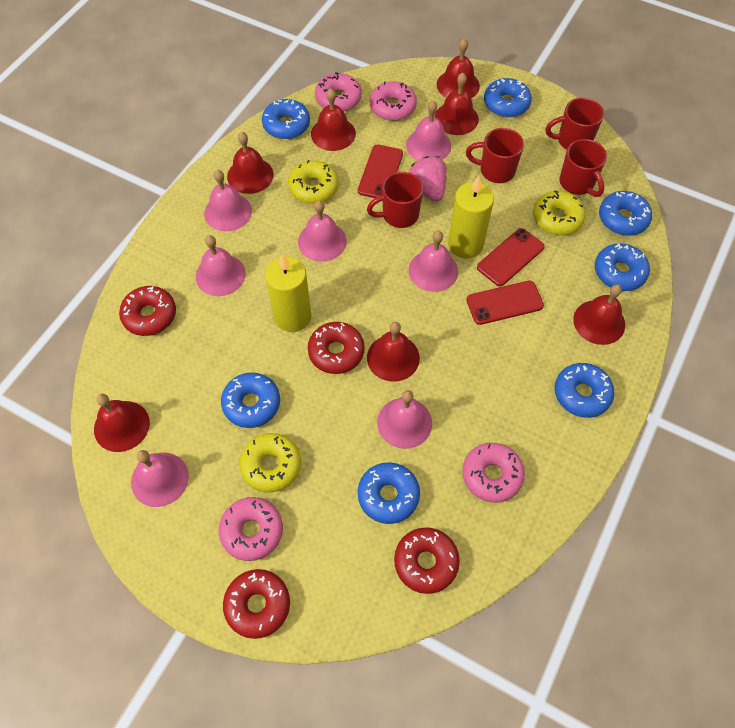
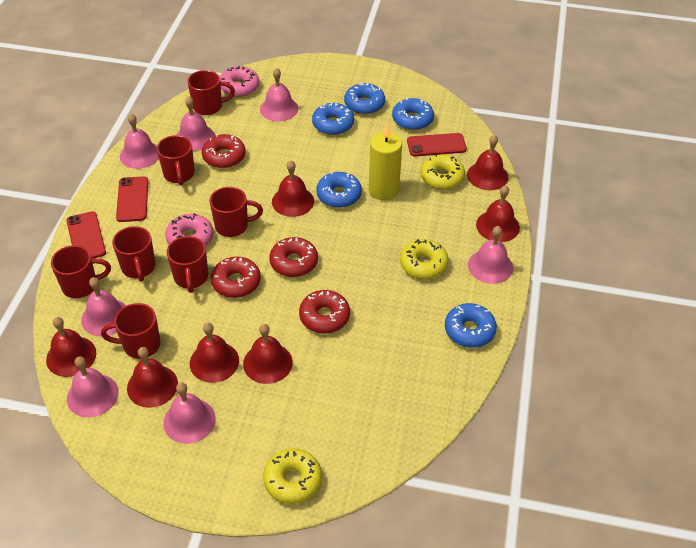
blue donut: [221,373,280,428] [262,99,310,139] [358,462,420,524] [484,78,532,117] [555,363,615,418] [595,243,650,291] [599,191,652,236] = 7 -> [312,103,354,135] [317,172,362,208] [344,82,385,114] [392,98,434,130] [445,303,497,348] = 5
pink donut: [219,497,283,561] [315,72,362,111] [369,81,417,121] [463,443,525,503] = 4 -> [165,213,213,246] [220,66,259,97] = 2
pink strawberry: [409,156,447,202] = 1 -> none = 0
red mug: [367,172,423,228] [466,128,524,183] [545,98,604,150] [560,139,607,197] = 4 -> [51,245,111,298] [101,303,160,359] [112,226,156,282] [157,135,195,185] [167,236,208,293] [187,70,235,115] [209,187,263,237] = 7
yellow candle: [265,254,311,332] [448,176,494,258] = 2 -> [369,122,402,200] = 1

